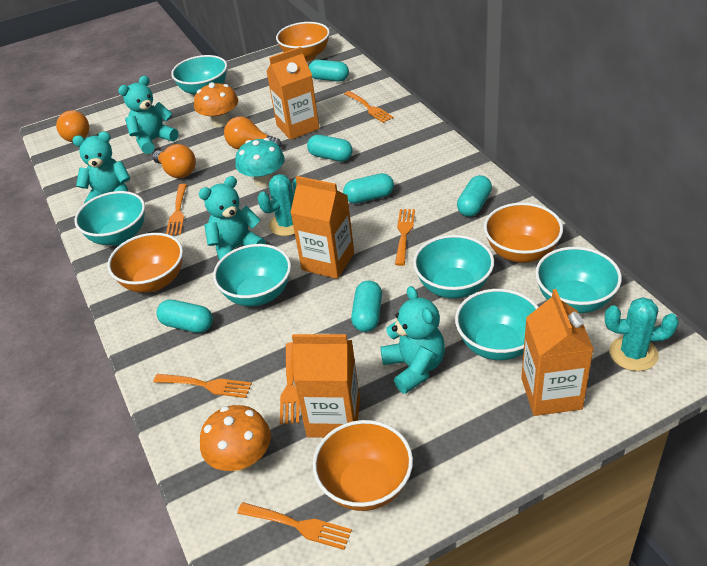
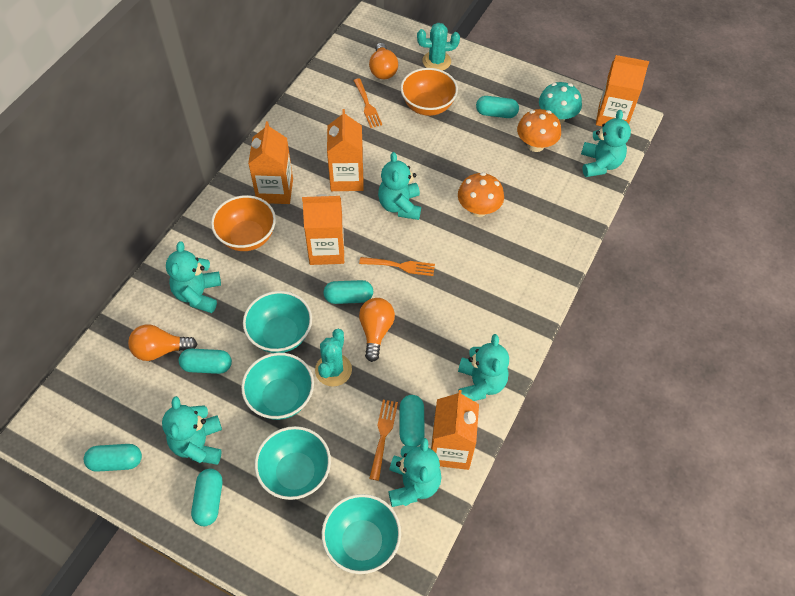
orange bowl: [108,233,183,293] [276,22,330,61] [313,420,413,511] [484,203,563,263] = 4 -> [211,195,276,251] [401,68,458,116] = 2
orange carton: [267,47,319,140] [290,176,354,279] [292,334,360,438] [521,289,594,416] = 4 -> [248,121,293,204] [302,194,344,265] [327,109,364,191] [431,390,479,470] [596,55,649,127] = 5
orange fork: [153,374,252,398] [166,184,187,235] [237,502,352,550] [280,342,299,424] [344,91,394,123] [395,209,415,266] = 6 -> [353,78,382,128] [359,257,435,276] [369,400,398,481] = 3
turquoise bowl: [74,191,145,245] [171,55,227,95] [213,244,291,306] [413,235,494,299] [455,289,538,360] [535,247,622,313] = 6 -> [241,353,314,420] [243,291,312,353] [255,426,331,500] [322,494,401,574] = 4
turquoise teddy bear: [72,132,131,204] [118,76,179,154] [199,176,266,261] [380,286,445,394] = 4 -> [162,396,222,465] [166,241,221,313] [378,152,421,220] [388,438,441,507] [458,334,509,401] [581,110,631,177] = 6

